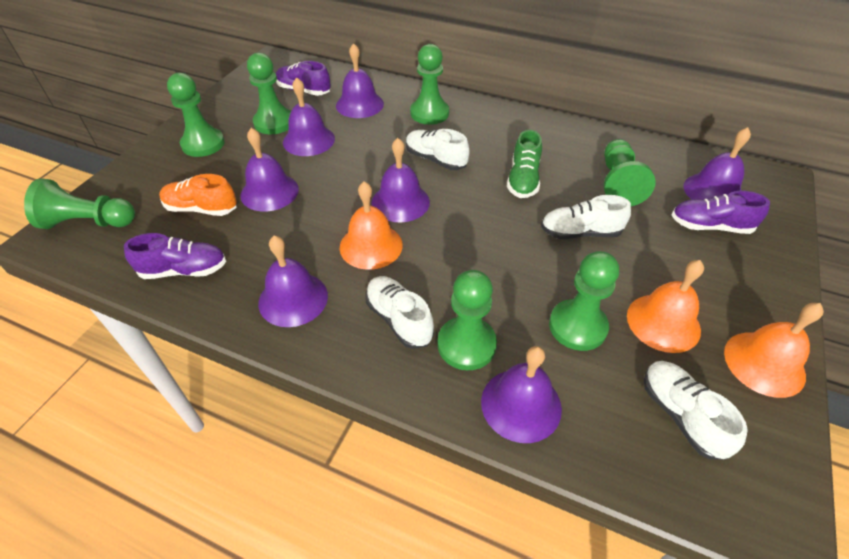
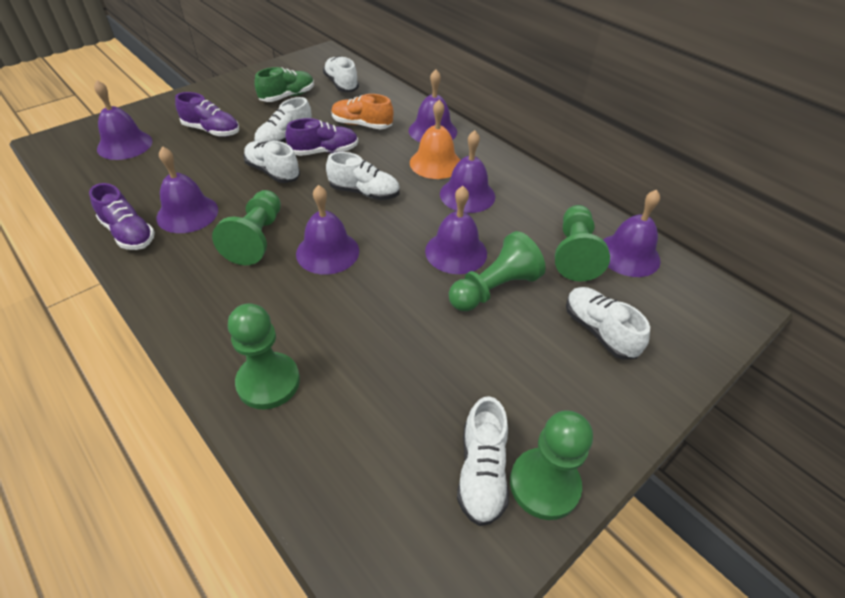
green pawn: [24,178,135,229] [167,73,225,157] [247,52,291,134] [410,44,449,125] [438,270,497,370] [549,251,619,351] [604,139,656,206] = 7 -> [212,190,281,265] [228,303,300,410] [449,231,546,311] [510,410,593,520] [555,205,610,281] = 5
orange bell: [340,181,403,270] [627,260,704,353] [724,303,824,398] = 3 -> [410,100,460,179] = 1
white shoe: [365,276,434,349] [406,129,470,170] [541,195,631,239] [644,361,748,460] = 4 -> [244,141,300,183] [254,97,312,143] [323,56,359,92] [326,152,400,200] [457,396,509,526] [566,287,650,360] = 6

